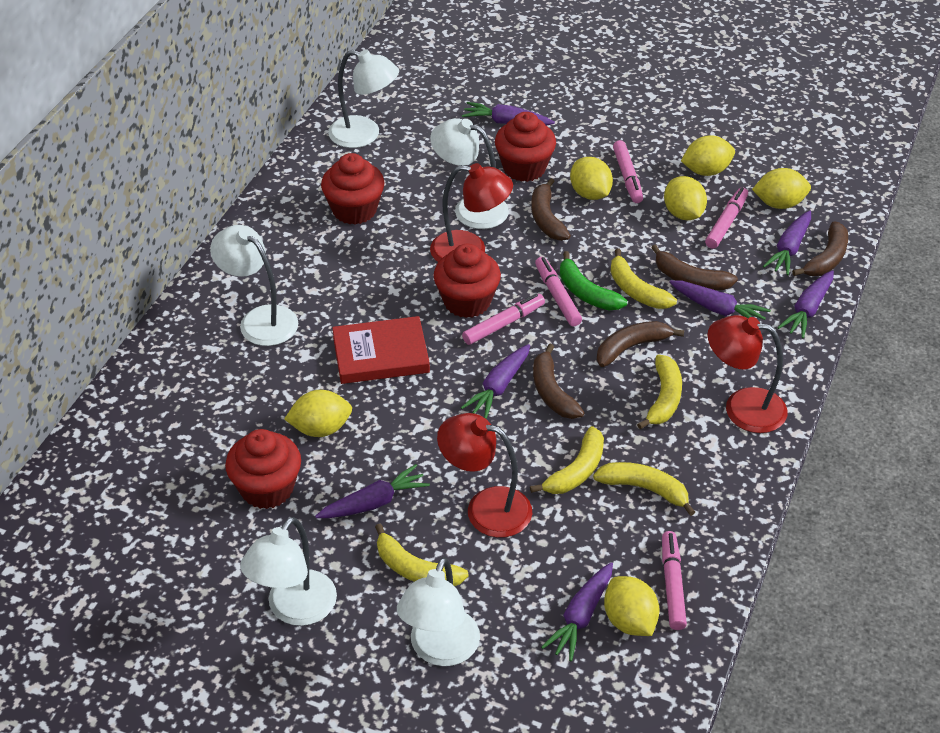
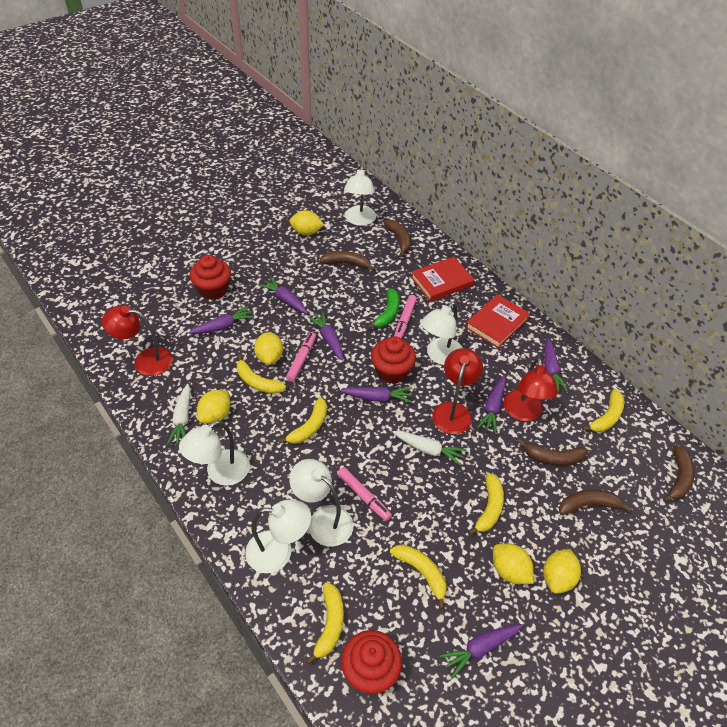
pink marker: [462,293,545,345] [535,257,582,326] [613,140,643,203] [662,531,687,630] [705,187,748,249] = 5 -> [286,332,316,382] [337,467,392,521] [394,295,417,338] = 3
red book: [332,316,430,384] = 1 -> [411,257,475,302] [466,294,530,348] = 2
red cupcake: [225,429,301,509] [321,153,385,225] [434,244,501,318] [495,112,556,182] = 4 -> [190,255,231,300] [341,630,402,694] [371,336,416,384] = 3
white carrot: none = 0 -> [167,384,190,444] [393,431,467,466] = 2
yellow banana: [375,524,469,586] [530,426,604,494] [593,462,695,516] [610,249,677,309] [637,354,682,429] = 5 -> [237,355,286,394] [278,397,327,444] [306,582,344,665] [390,545,446,609] [468,473,504,535] [582,389,624,432] = 6
yellow lemon: [284,390,352,437] [570,157,613,200] [604,576,660,636] [664,176,707,220] [681,135,735,176] [752,168,811,209] = 6 -> [197,390,231,424] [254,332,283,365] [289,210,324,235] [493,543,534,584] [543,549,581,594] = 5

